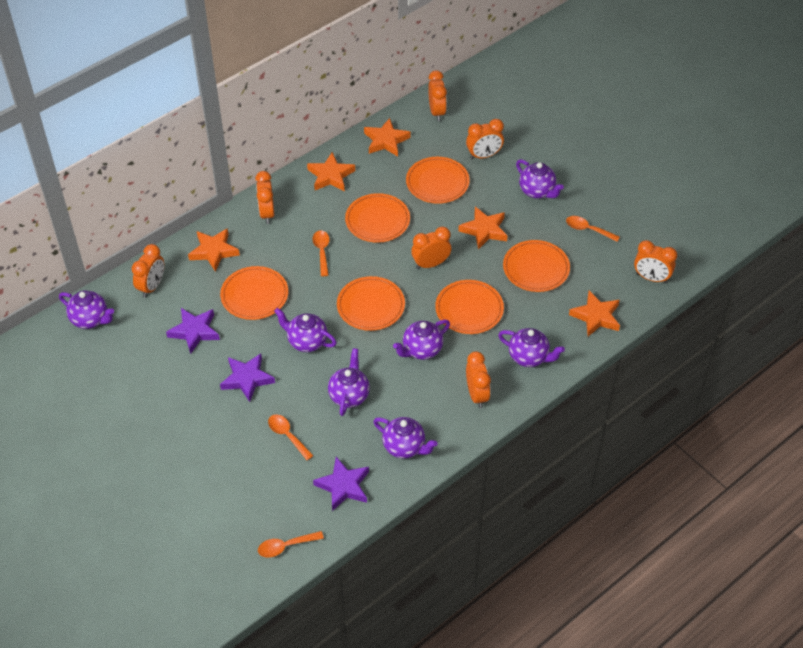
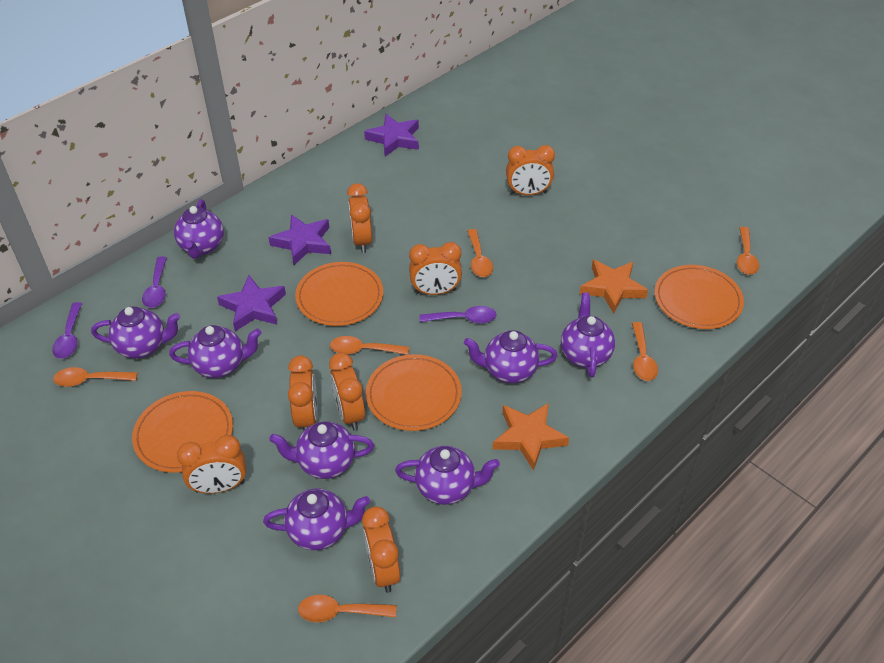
orange plate: [220,266,288,320] [337,276,405,331] [345,193,410,243] [406,157,470,204] [435,280,504,334] [503,240,570,292] = 6 -> [132,391,233,473] [295,262,383,326] [366,354,462,431] [654,265,744,329] = 4
orange spoon: [258,531,324,558] [268,414,313,460] [312,230,330,276] [566,216,620,242] = 4 -> [53,367,137,387] [298,595,396,622] [330,336,409,355] [467,229,493,277] [632,322,658,381] [737,227,759,275] = 6
orange star: [188,228,240,271] [307,152,355,191] [364,118,411,156] [458,207,507,250] [569,291,620,337] = 5 -> [493,403,569,470] [580,259,648,314] = 2
purple spoon: none = 0 -> [52,302,82,359] [142,256,167,308] [419,306,497,324] = 3
purple teapot: [59,291,114,329] [274,308,337,352] [328,348,370,416] [373,417,438,459] [393,319,450,360] [498,328,565,367] [516,159,564,199] = 7 -> [91,307,180,359] [169,325,261,378] [174,199,224,259] [263,489,370,550] [269,422,374,479] [395,446,500,505] [464,330,557,383] [561,293,615,378] = 8

